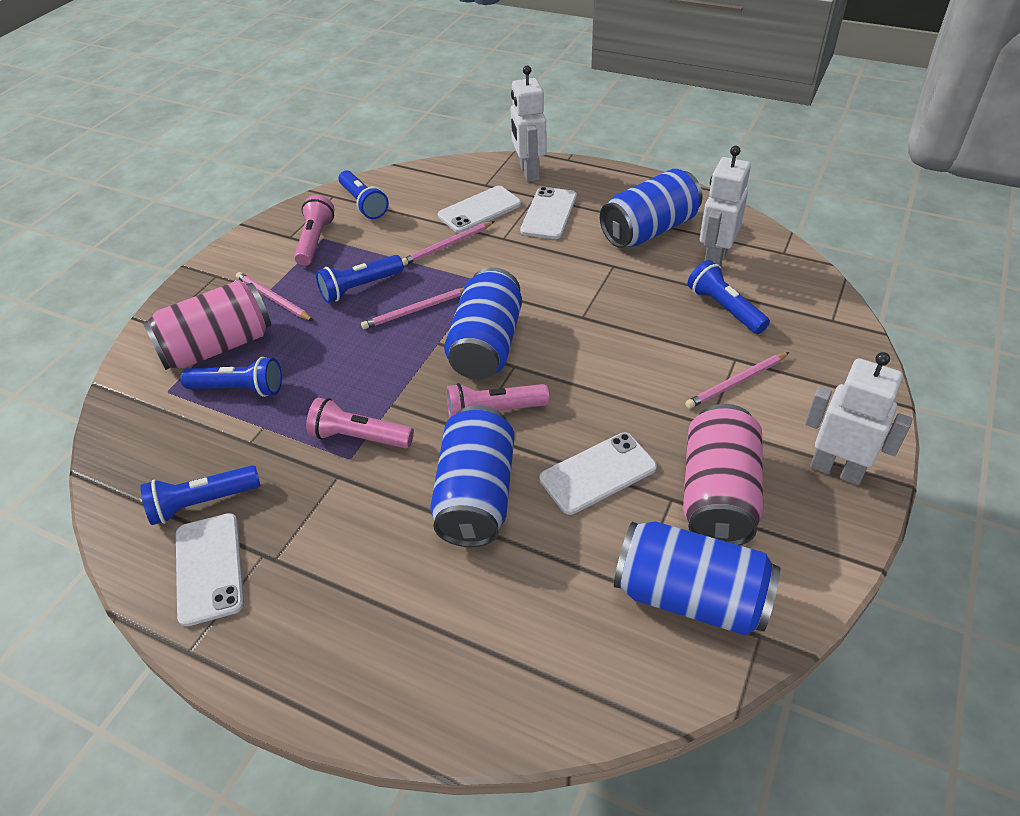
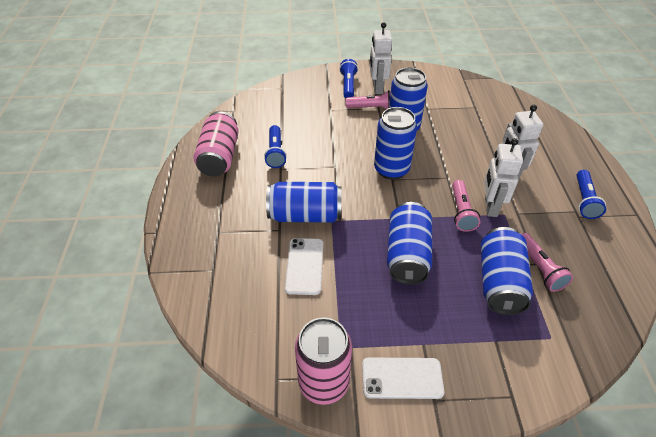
blue can: [430,405,514,547] [444,267,522,380] [600,169,702,248] [614,521,780,635] = 4 -> [266,182,342,222] [374,107,417,180] [387,202,432,285] [389,68,428,131] [481,227,533,315] = 5
blue flashlight: [140,465,261,525] [180,357,282,397] [316,255,404,303] [338,170,389,219] [688,260,770,334] = 5 -> [264,125,287,168] [339,59,358,98] [576,170,606,219] = 3
pink pencil: [236,272,313,321] [361,288,464,329] [402,221,495,266] [685,352,790,409] = 4 -> none = 0
white phone: [176,513,244,627] [438,186,521,233] [520,187,577,239] [539,433,657,515] = 4 -> [285,238,323,295] [362,358,444,399] = 2

